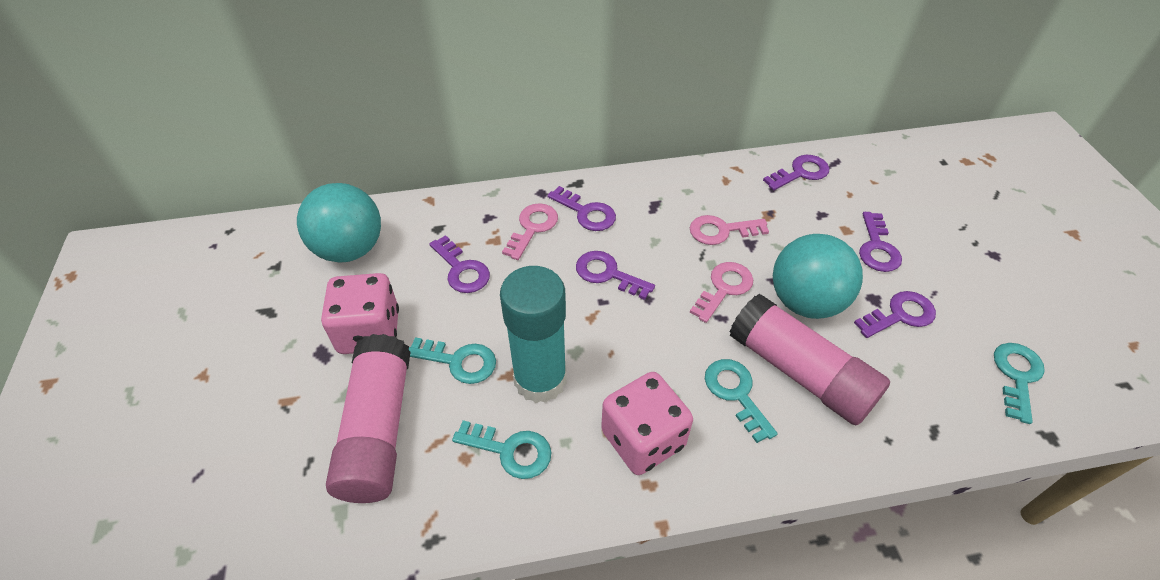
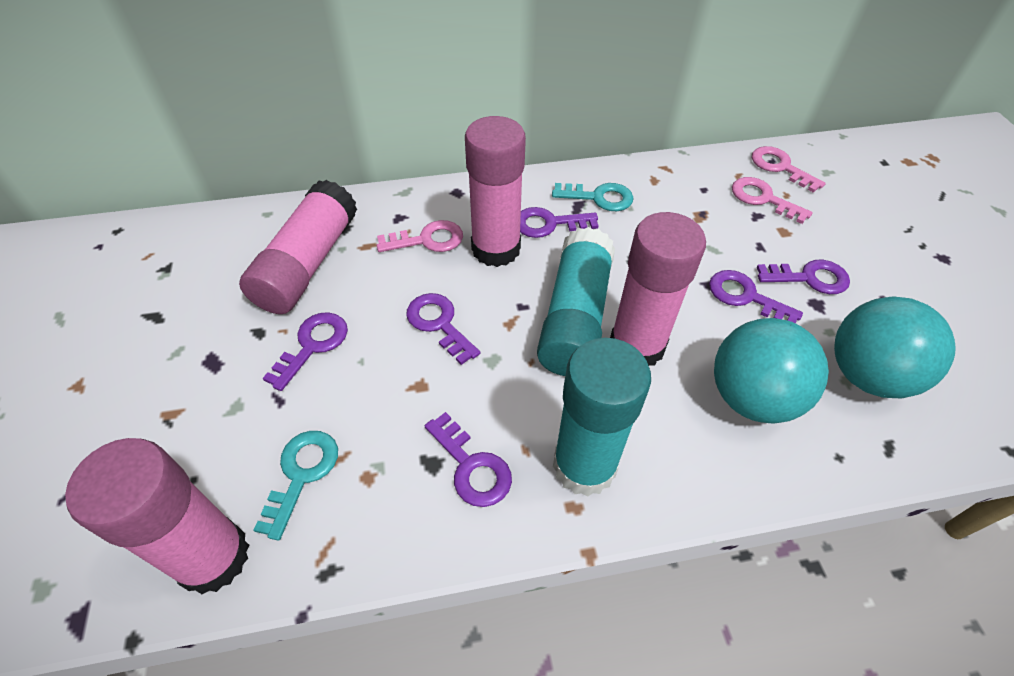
pink dice: [321,273,399,354] [601,372,693,475] = 2 -> none = 0
pink glue stick: [326,334,411,503] [730,294,890,426] = 2 -> [65,438,249,594] [239,180,357,314] [465,116,526,267] [610,212,706,366] = 4
turquoise glue stick: [500,266,567,403] = 1 -> [537,227,615,376] [553,338,651,497] = 2
turquoise key: [409,337,496,384] [452,420,551,479] [705,359,778,443] [994,343,1045,424] = 4 -> [254,431,338,541] [552,183,634,211] = 2

